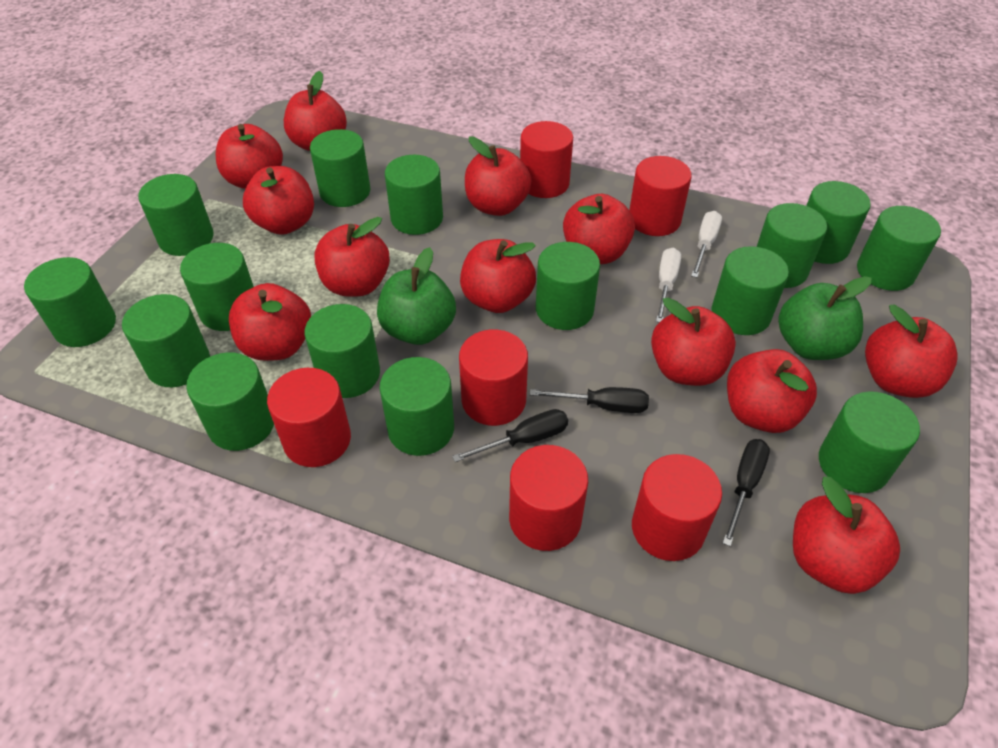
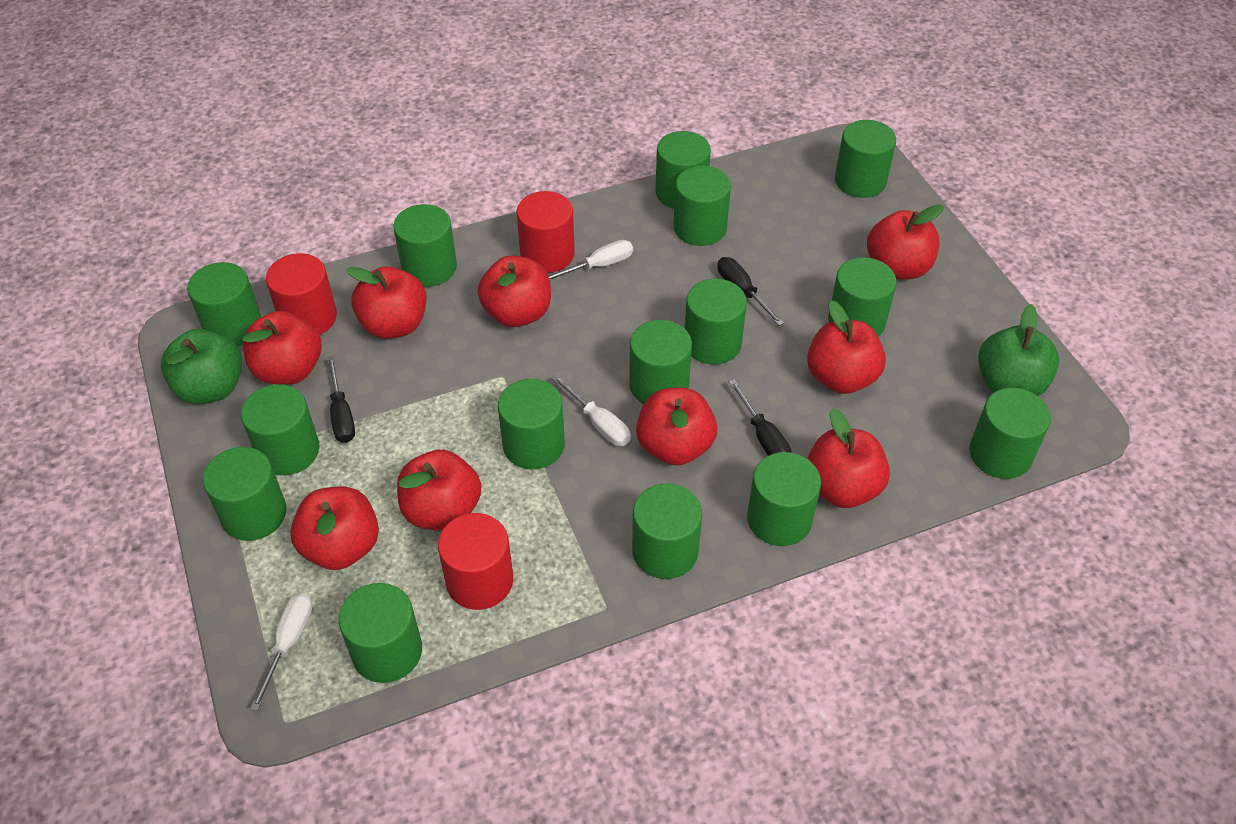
red apple: [216,124,283,189] [229,283,311,361] [243,166,314,235] [284,71,347,151] [314,217,390,296] [460,239,536,313] [465,136,531,216] [563,194,635,264] [651,298,736,386] [727,349,817,433] [793,476,900,594] [865,304,958,398] = 12 -> [243,311,322,385] [290,486,379,570] [346,267,426,339] [397,450,481,531] [477,255,551,327] [636,388,717,466] [807,300,886,394] [807,408,890,508] [867,204,944,280] = 9
red cylinder: [267,368,351,467] [459,329,528,426] [509,445,588,551] [520,121,573,198] [629,156,692,236] [632,454,722,561] = 6 -> [266,253,337,335] [438,513,513,610] [516,191,575,273] = 3
white screwdriver: [656,247,681,322] [691,211,722,278] = 2 -> [250,593,313,711] [549,240,633,280] [552,375,631,446] = 3

